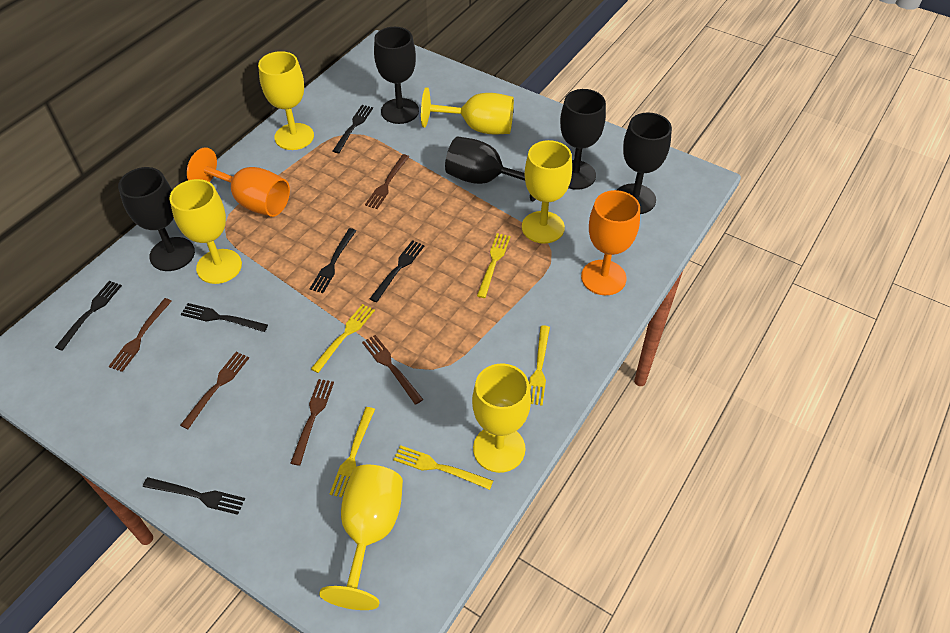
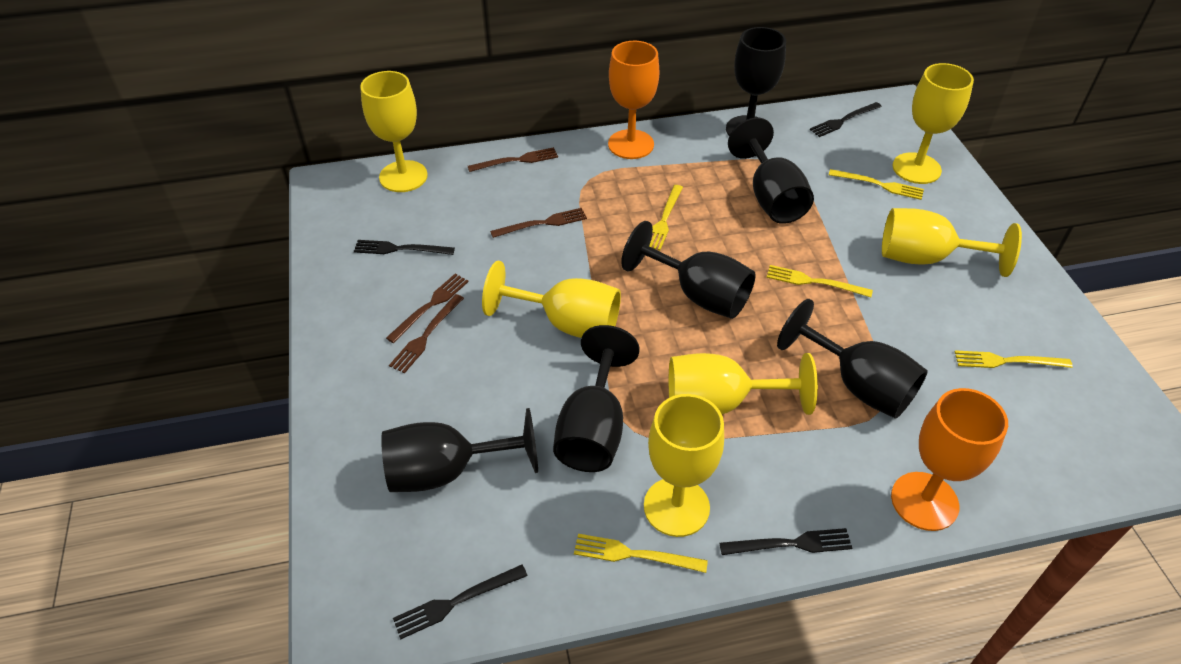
black fork: [55,281,122,351] [143,477,245,515] [181,303,268,332] [310,228,356,293] [333,105,373,153] [370,240,425,302] = 6 -> [354,240,455,255] [393,565,528,640] [719,528,852,555] [810,102,882,137] = 4
black goblet: [118,167,195,271] [374,27,419,124] [445,136,536,201] [560,89,606,190] [617,112,672,214] = 5 -> [381,408,538,492] [553,325,640,472] [621,221,756,319] [726,27,786,136] [728,118,814,224] [777,299,928,419] = 6
brown fork: [108,298,172,372] [180,352,249,429] [290,379,334,466] [362,335,423,405] [365,154,409,209] = 5 -> [386,274,469,343] [389,294,464,373] [468,147,558,172] [490,208,587,238] = 4

